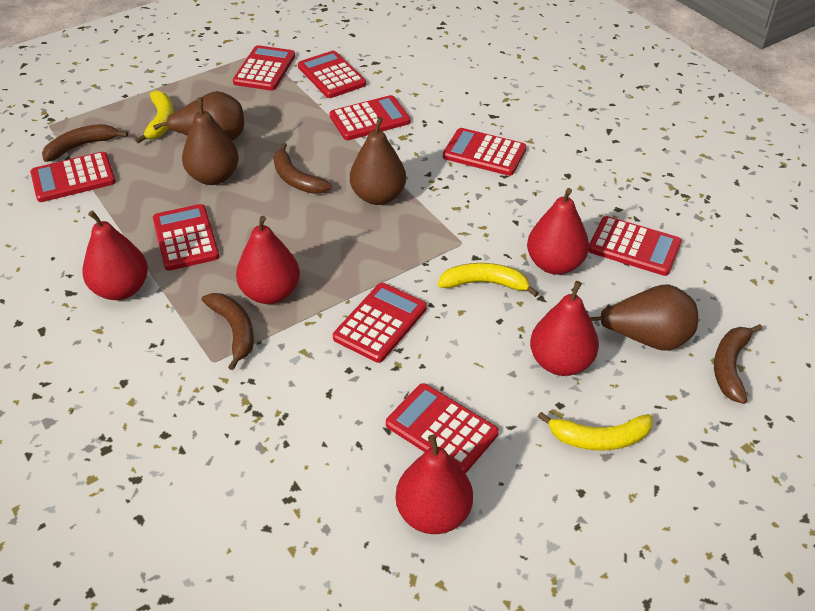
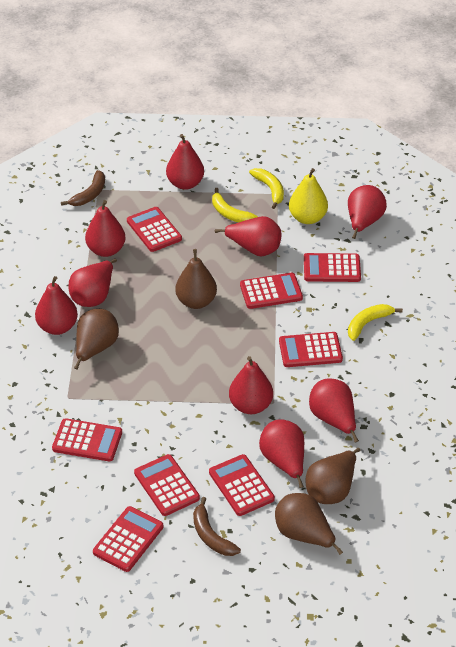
brown banana: [42,124,128,162] [202,293,254,370] [273,143,332,194] [714,324,762,404] = 4 -> [61,170,105,206] [193,497,241,556] = 2
red calculator: [30,152,116,202] [153,204,220,271] [233,45,295,91] [298,51,366,98] [329,95,410,140] [333,283,427,363] [386,383,499,473] [443,128,527,176] [588,216,682,276] = 9 -> [52,418,122,461] [93,506,163,572] [127,207,182,252] [134,454,200,516] [209,454,275,516] [240,273,303,309] [279,332,343,367] [304,253,361,282] = 8
red pear: [82,210,148,300] [236,216,300,304] [396,434,473,534] [527,188,589,275] [530,281,599,376] = 5 -> [35,276,78,335] [68,259,117,307] [85,200,125,257] [166,134,204,190] [215,216,281,257] [229,356,273,414] [259,420,304,488] [309,378,359,442] [348,185,387,239] = 9
yellow pear: none = 0 -> [289,168,328,224] = 1

